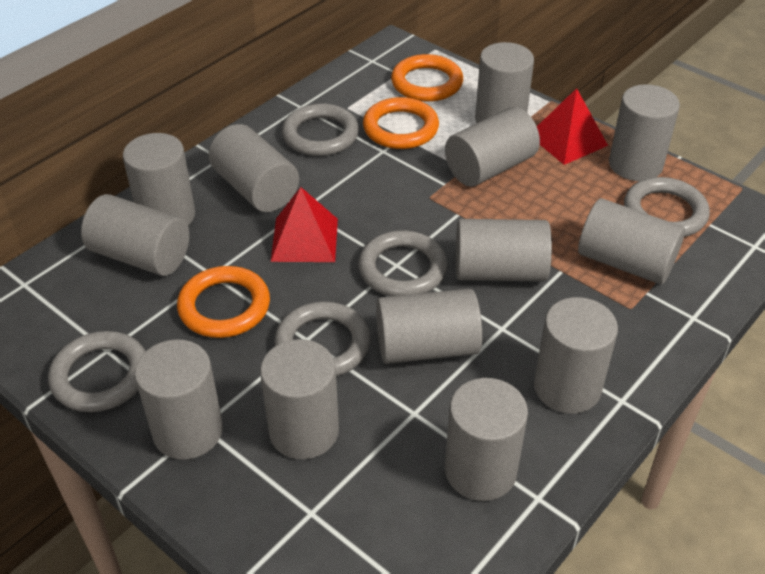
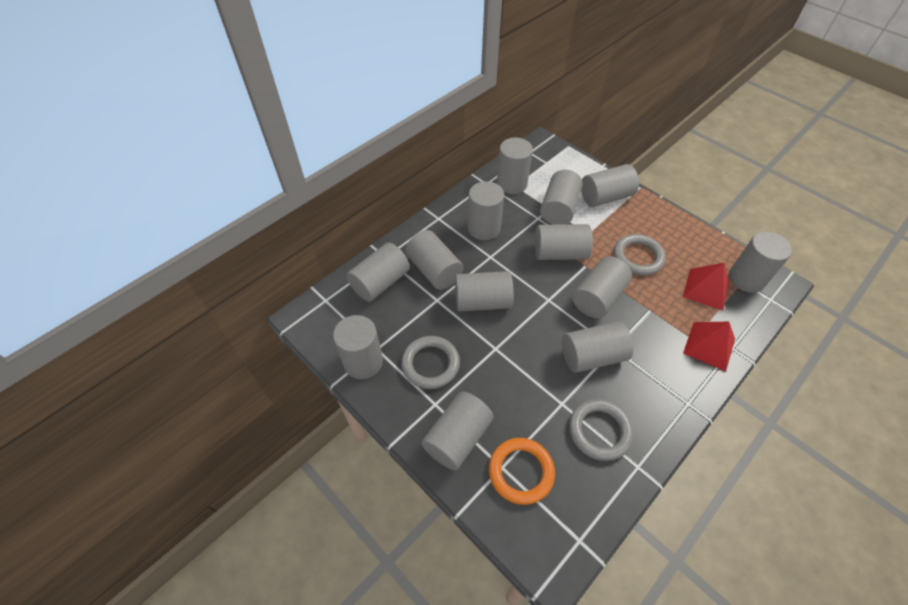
grey ring: [48,331,146,412] [274,302,370,376] [282,103,359,156] [358,230,448,296] [624,177,710,237] = 5 -> [401,336,460,389] [569,399,634,461] [614,234,666,276] = 3
orange ring: [177,266,270,338] [363,97,439,149] [391,54,463,102] = 3 -> [489,438,555,505] = 1

